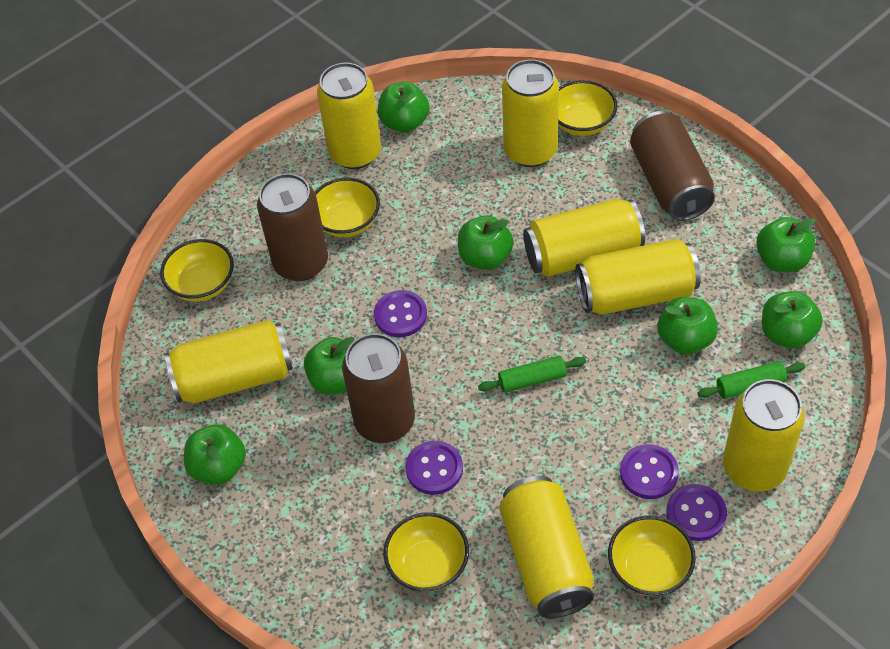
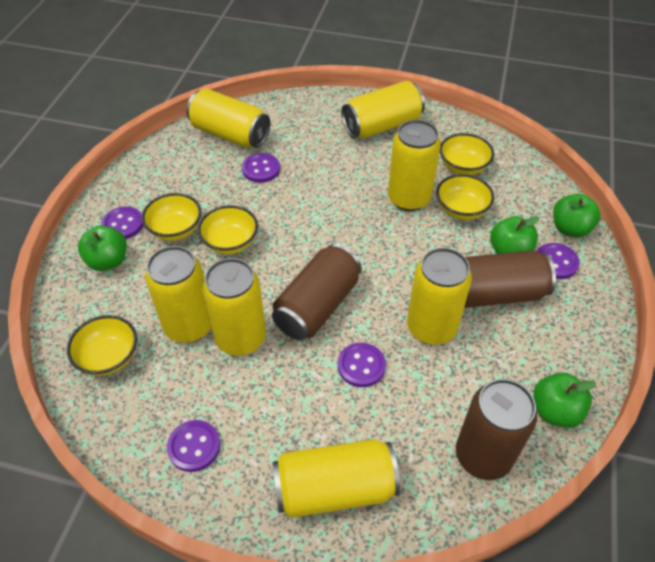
green apple: [184,424,246,485] [304,337,355,394] [378,81,429,133] [458,215,514,270] [658,297,718,354] [756,217,816,272] [762,291,823,349] = 7 -> [78,225,127,271] [490,216,540,254] [533,373,596,428] [553,194,601,238] = 4
green rolling pin: [478,356,586,393] [698,361,805,399] = 2 -> none = 0
purple button: [374,290,427,337] [406,441,463,495] [620,444,679,499] [666,484,727,541] = 4 -> [101,206,143,239] [167,420,220,472] [242,153,280,183] [338,343,386,387] [537,243,580,279] = 5

